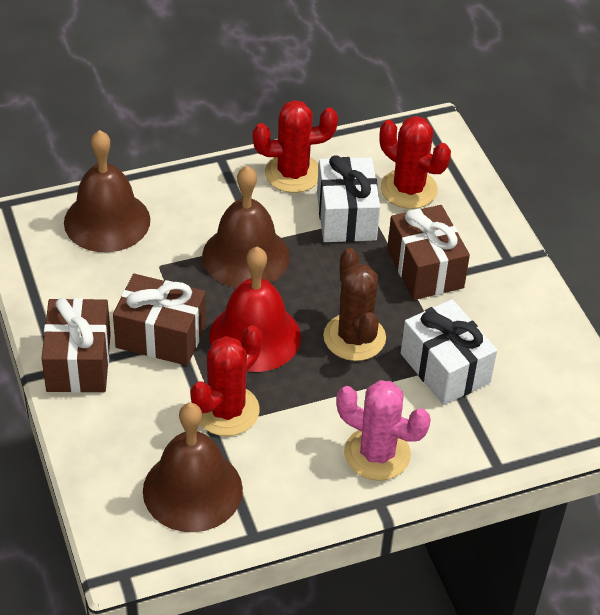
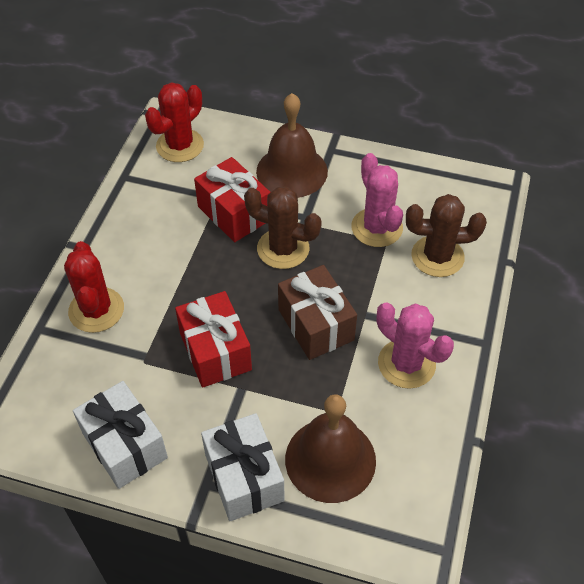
brown bell: [64,130,150,252] [143,403,243,532] [202,166,290,288] = 3 -> [256,93,328,198] [285,394,376,503] = 2
brown cactus: [323,248,386,361] = 1 -> [244,187,322,269] [406,194,487,277] = 2
brown gift: [41,298,111,393] [113,274,206,366] [387,205,470,300] = 3 -> [278,265,357,360] = 1
pink cactus: [336,380,431,481] = 1 -> [351,153,403,247] [377,302,454,389] = 2
red bell: [209,247,301,372] = 1 -> none = 0
red cactus: [190,325,263,436] [253,100,338,193] [379,116,451,209] = 3 -> [64,241,124,333] [145,82,204,162] = 2
red gift: none = 0 -> [175,291,252,388] [194,157,270,242] = 2

